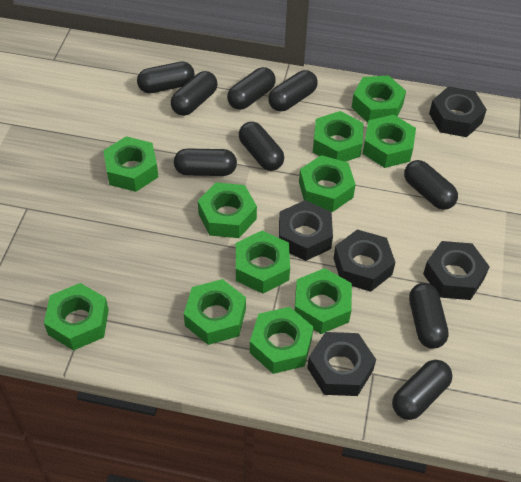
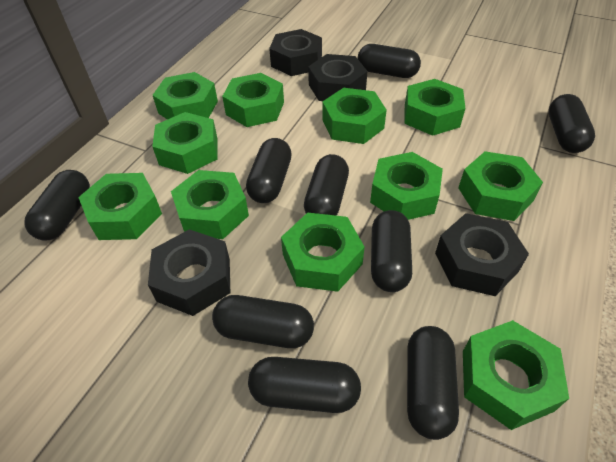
black nut: [279,200,333,261] [307,332,376,396] [334,230,396,292] [423,241,490,300] [429,86,487,137] = 5 -> [148,229,230,316] [269,29,322,76] [308,54,368,101] [435,213,529,296] = 4

